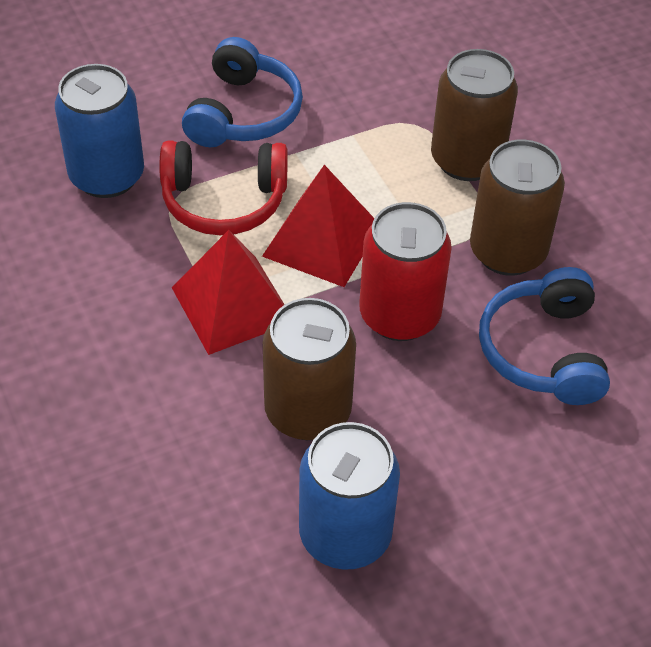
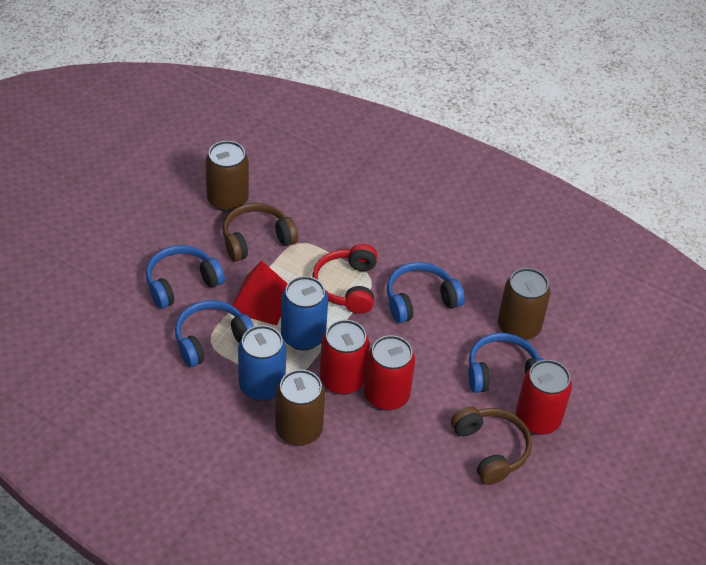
blue headphones: [182,37,303,147] [479,267,610,405] = 2 -> [146,245,225,309] [175,300,254,367] [387,262,465,323] [468,333,544,393] = 4
brown headphones: none = 0 -> [223,203,298,262] [451,407,532,485] = 2
red can: [359,202,452,341] = 1 -> [320,320,369,395] [364,335,415,411] [516,360,572,435] = 3
red pyramid: [172,230,285,355] [262,165,374,287] = 2 -> [232,260,287,326] = 1

